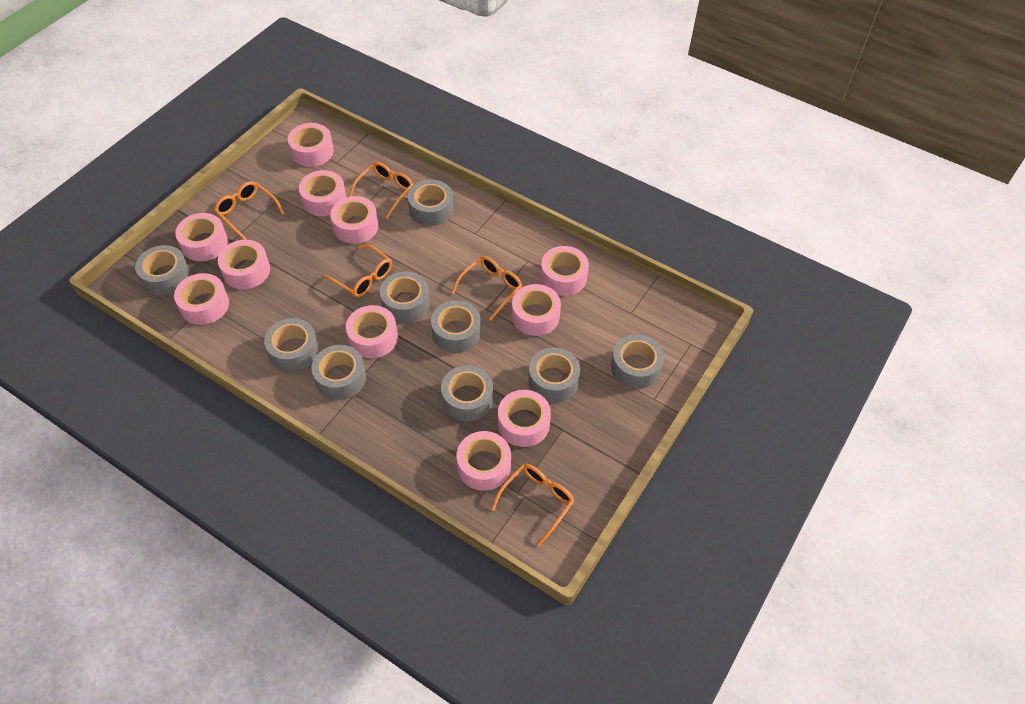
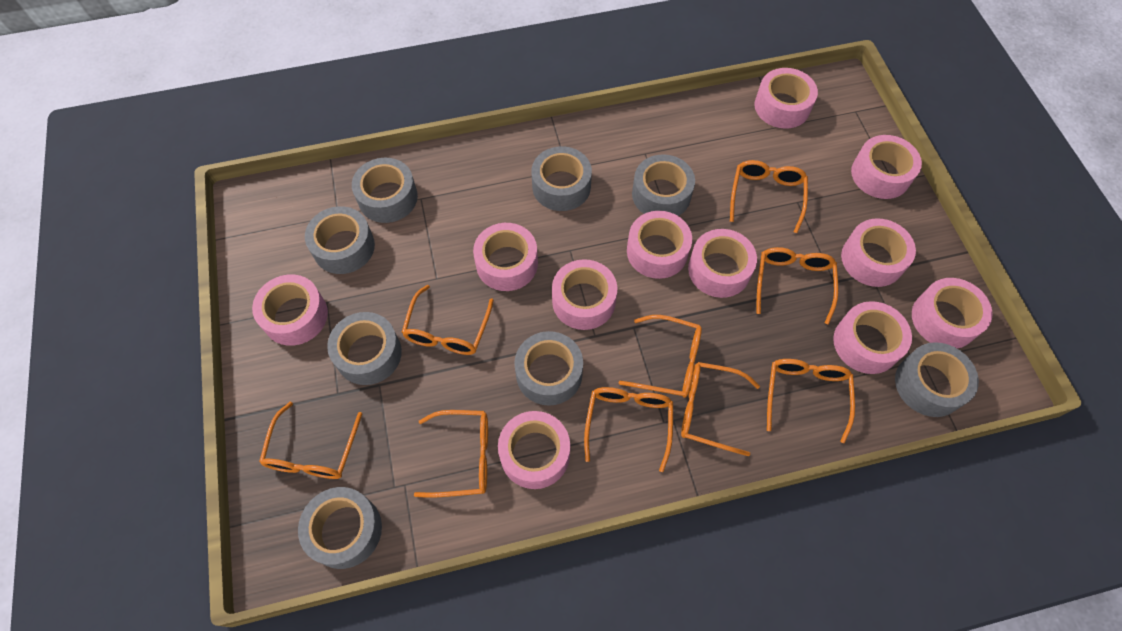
grey tape: [135,245,190,295] [264,318,319,372] [312,345,366,400] [380,272,430,323] [408,180,453,226] [431,300,481,353] [441,365,493,421] [528,347,580,403] [611,335,664,389] = 9 -> [298,487,382,569] [305,206,375,274] [327,312,402,385] [352,158,418,223] [514,331,583,406] [532,146,592,211] [632,154,695,216] [895,342,979,417] = 8
orange glasses: [214,181,285,240] [323,244,392,297] [349,162,413,218] [452,256,522,320] [491,464,574,546] = 5 -> [259,402,362,479] [402,285,494,355] [414,410,488,498] [584,387,673,472] [619,315,702,398] [681,362,760,456] [730,160,808,233] [756,247,838,325] [767,359,855,443] = 9

